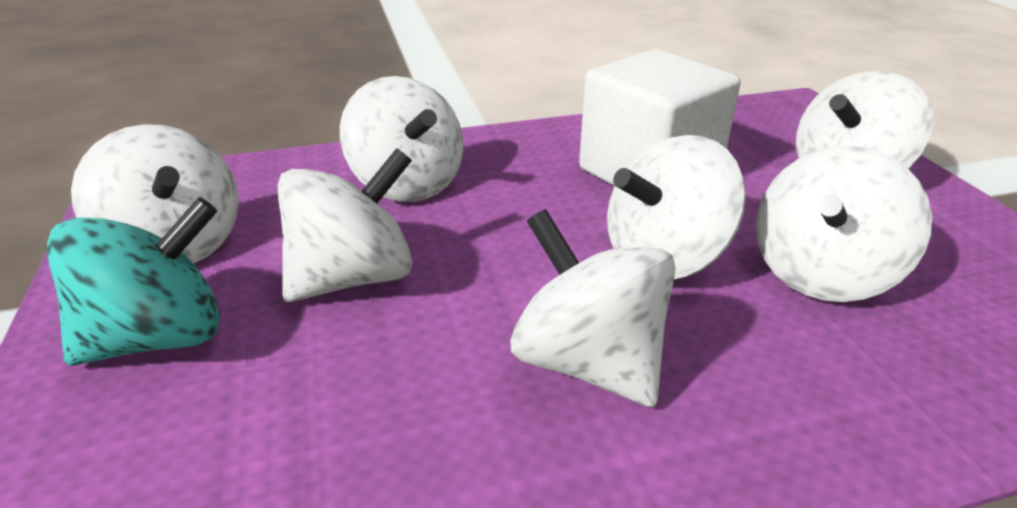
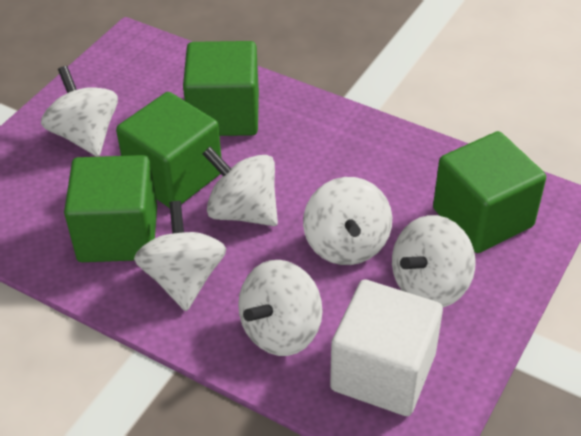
green cube: none = 0 -> [64,155,157,262] [116,92,221,208] [183,41,259,136] [433,131,546,253] = 4
turquoise spinning top: [47,197,220,366] = 1 -> none = 0
white spinning top: [71,124,239,263] [278,148,412,302] [340,76,463,202] [510,209,676,407] [607,135,746,279] [756,146,932,302] [796,71,933,169] = 7 -> [41,66,118,157] [134,201,226,311] [202,147,278,226] [238,260,322,356] [303,177,392,265] [392,215,476,307] = 6

